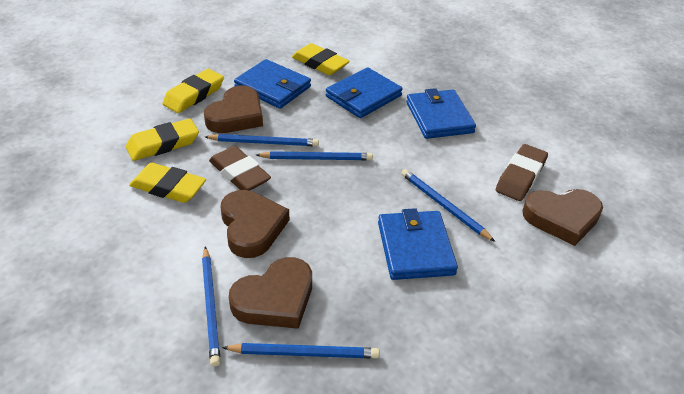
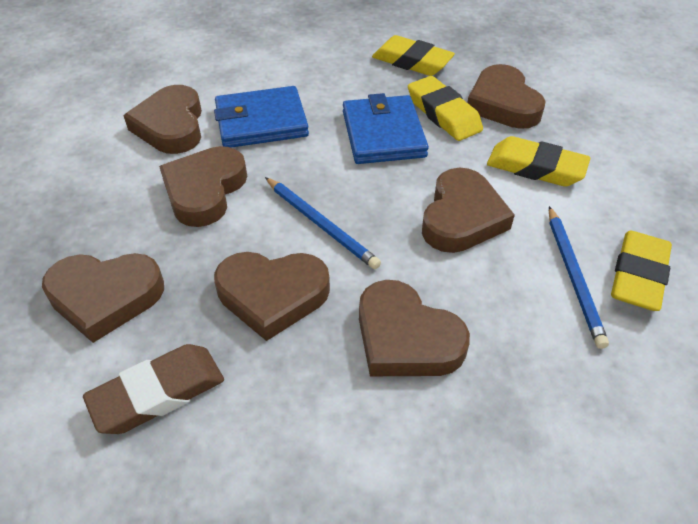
blue pencil: [202,247,221,367] [205,134,319,146] [222,343,379,359] [256,151,373,160] [401,169,495,242] = 5 -> [265,177,381,269] [549,206,609,349] = 2
blue wallet: [234,59,311,109] [326,67,403,118] [378,208,458,280] [406,88,476,139] = 4 -> [214,86,309,148] [343,93,429,164] = 2
brown eraser: [209,146,271,191] [496,144,548,201] = 2 -> [83,344,224,434] = 1
brown heart: [204,86,263,133] [220,190,289,258] [229,257,312,329] [522,189,603,246] = 4 -> [42,253,164,343] [123,85,202,154] [159,146,247,227] [214,252,330,341] [359,280,470,376] [422,168,515,253] [467,64,546,129] = 7

